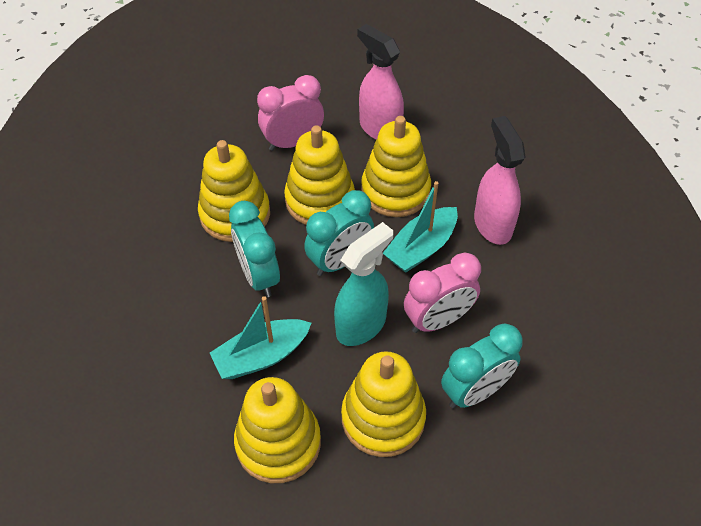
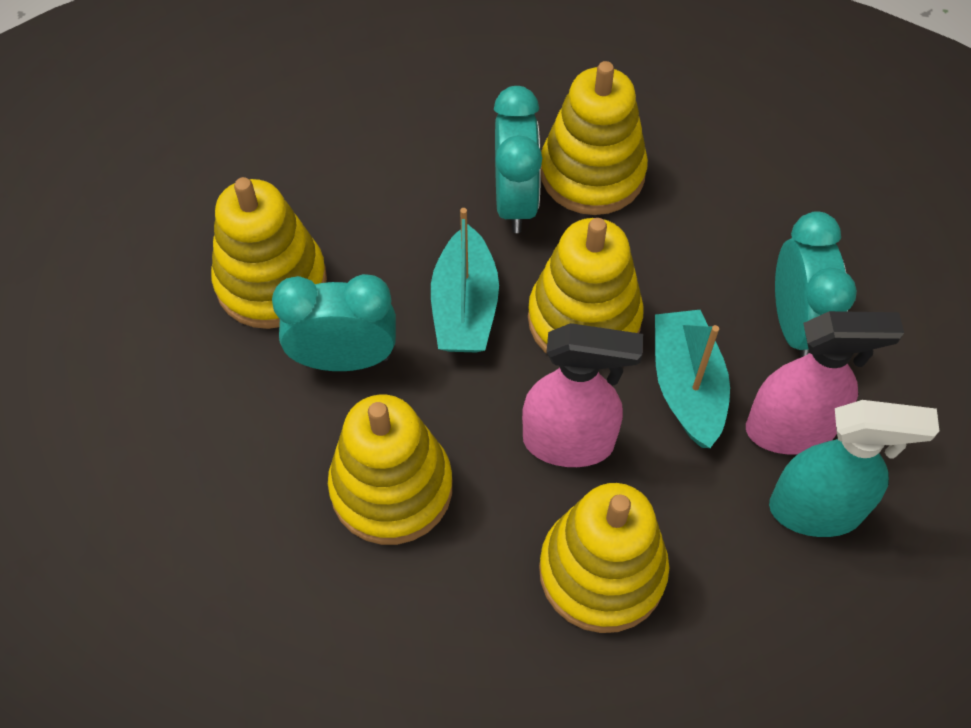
pink clock: [257,75,324,151] [404,253,481,333] = 2 -> none = 0

